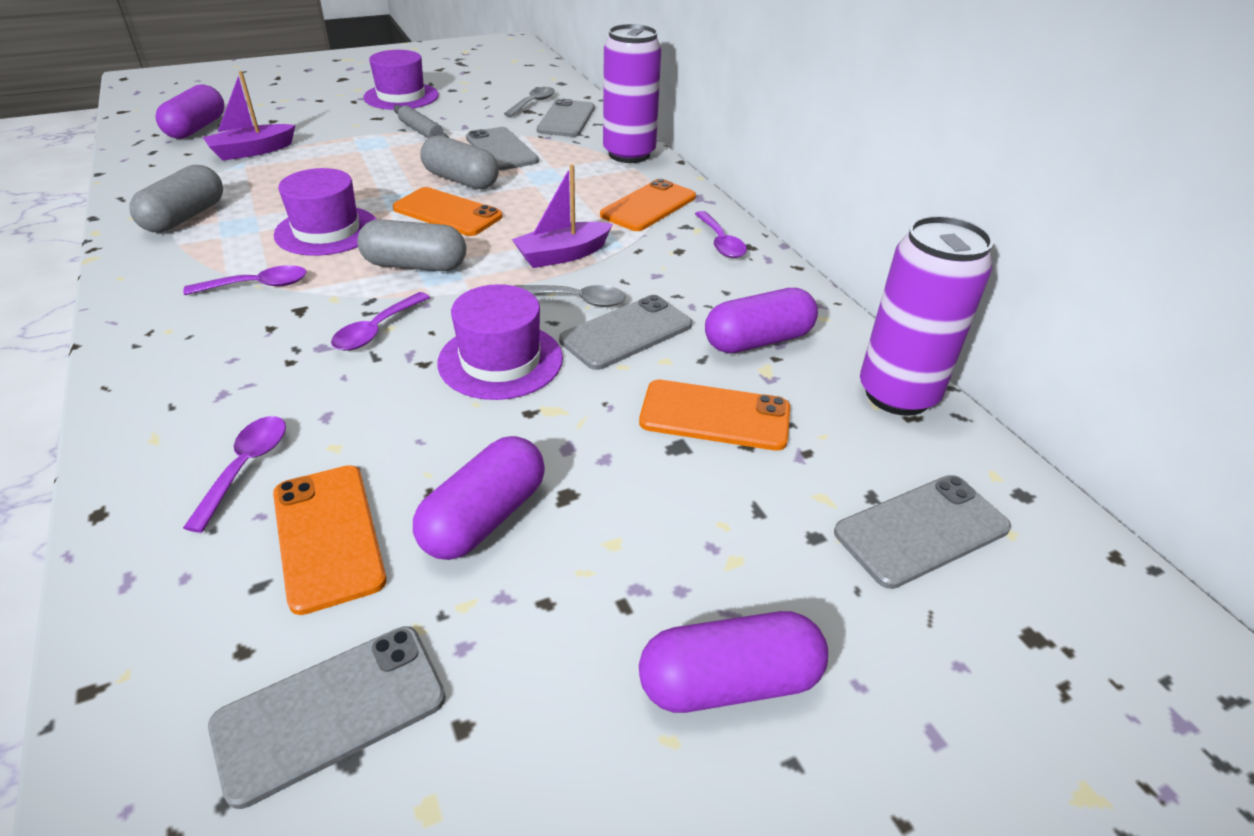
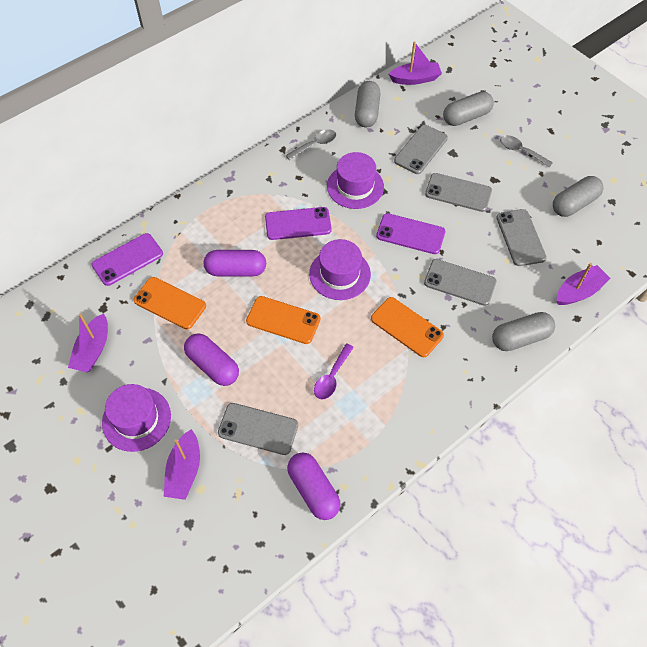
grey capsule: [130,165,223,233] [357,219,467,271] [420,135,499,189] = 3 -> [355,81,380,127] [443,91,494,126] [492,312,555,351] [553,176,603,217] = 4
grey rolling pin: [394,105,449,138] = 1 -> none = 0
orange phone: [273,465,387,615] [393,187,502,236] [600,179,696,231] [639,380,790,451] = 4 -> [134,277,206,329] [246,296,321,344] [371,297,444,357] = 3
purple boat: [203,71,295,161] [512,164,613,268] = 2 -> [68,314,108,372] [164,429,200,500] [389,41,442,85] [557,263,611,305] = 4
purple can: [603,24,661,163] [860,216,993,416] = 2 -> none = 0
purple capsule: [155,84,224,139] [413,436,545,560] [639,611,828,713] [705,288,818,353] = 4 -> [184,333,239,386] [204,250,266,276] [287,452,341,520] = 3
purple phone: none = 0 -> [91,233,163,286] [265,207,332,240] [376,213,445,254] = 3
purple spoon: [183,265,307,295] [183,416,286,533] [331,292,430,351] [695,211,747,258] = 4 -> [314,344,354,399] = 1

